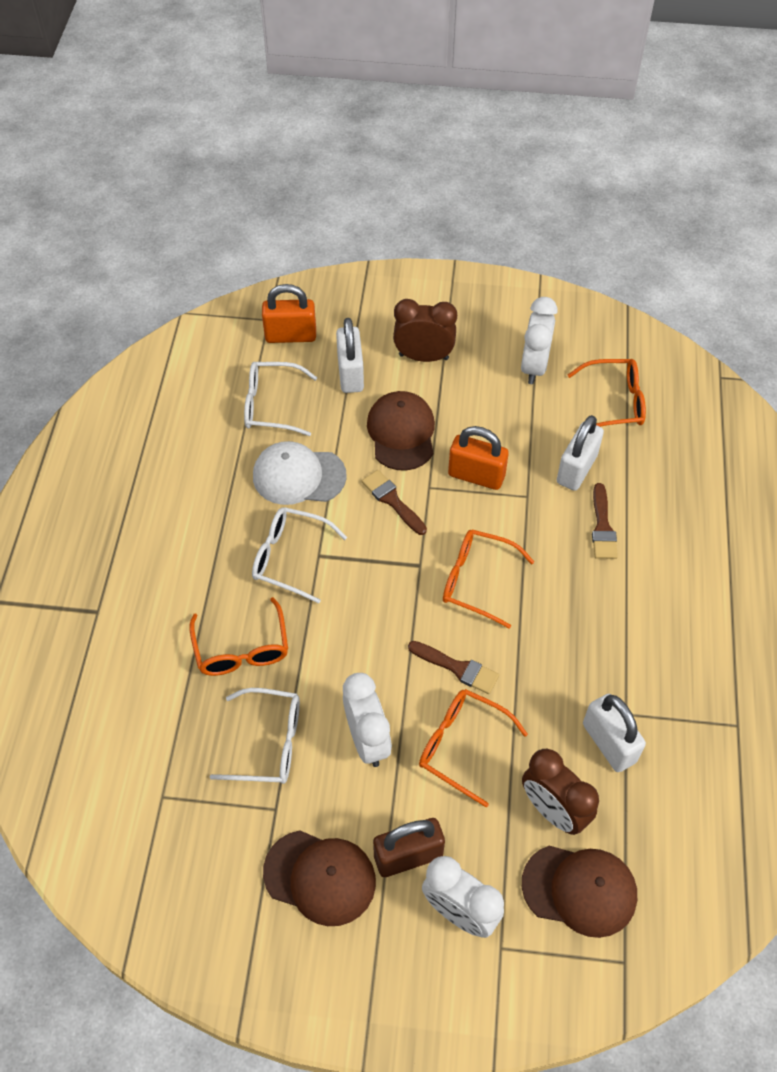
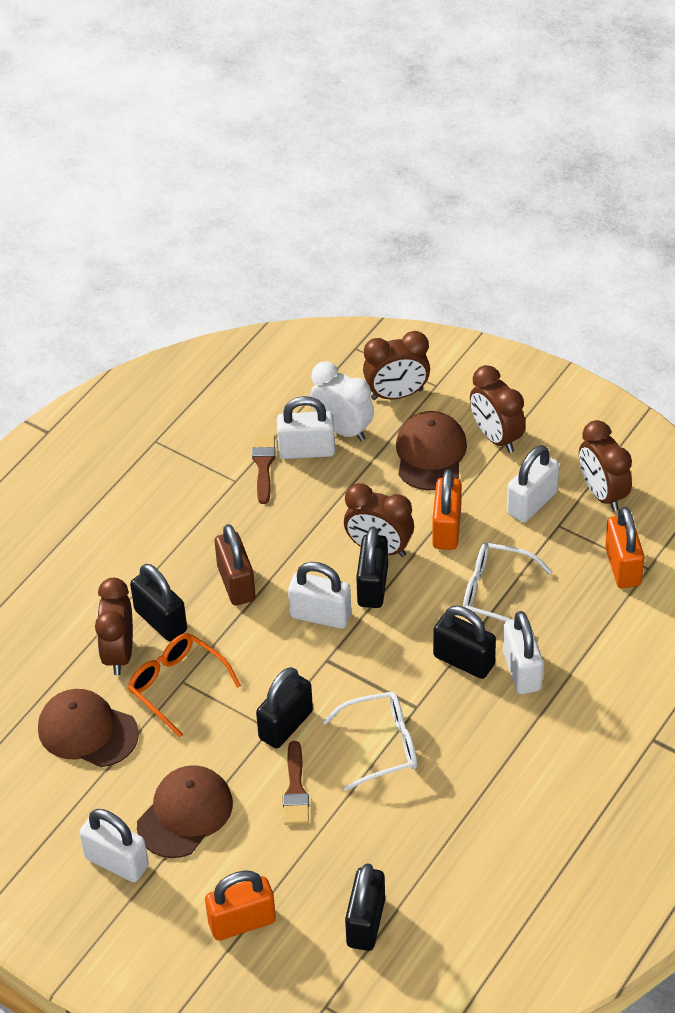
black padlock: none = 0 -> [130,564,187,641] [256,667,313,748] [345,863,385,951] [356,526,388,608] [433,606,496,679] = 5
brown brush: [362,470,427,535] [408,641,499,694] [592,483,618,559] = 3 -> [252,434,275,504] [283,741,309,825] = 2
brown clock: [393,299,457,362] [522,749,599,835] = 2 -> [95,578,133,675] [344,483,414,557] [363,331,430,400] [470,365,526,453] [579,420,632,512] = 5
orange glasses: [189,597,288,676] [419,689,528,807] [443,529,534,628] [568,359,646,427] = 4 -> [128,633,241,737] = 1
orange padlock: [262,284,316,343] [448,426,509,490] = 2 -> [205,870,276,941] [432,469,462,550] [605,507,645,588] = 3
white cap: [253,441,347,505] = 1 -> none = 0
white clock: [343,673,392,767] [422,856,504,938] [521,297,557,384] = 3 -> [310,362,374,441] = 1
white glasses: [210,688,300,784] [244,362,318,436] [252,507,347,604] = 3 -> [323,692,417,791] [463,542,552,622] = 2
white padlock: [336,318,364,393] [557,415,604,491] [583,694,646,772] = 3 -> [79,809,149,882] [277,396,335,459] [288,562,351,629] [503,611,543,694] [507,445,559,523] = 5

